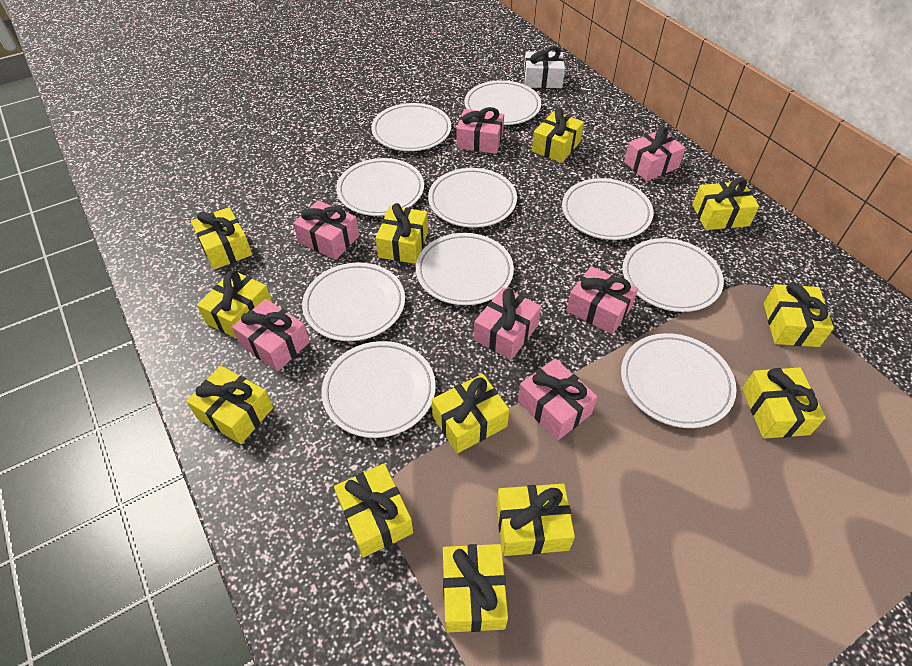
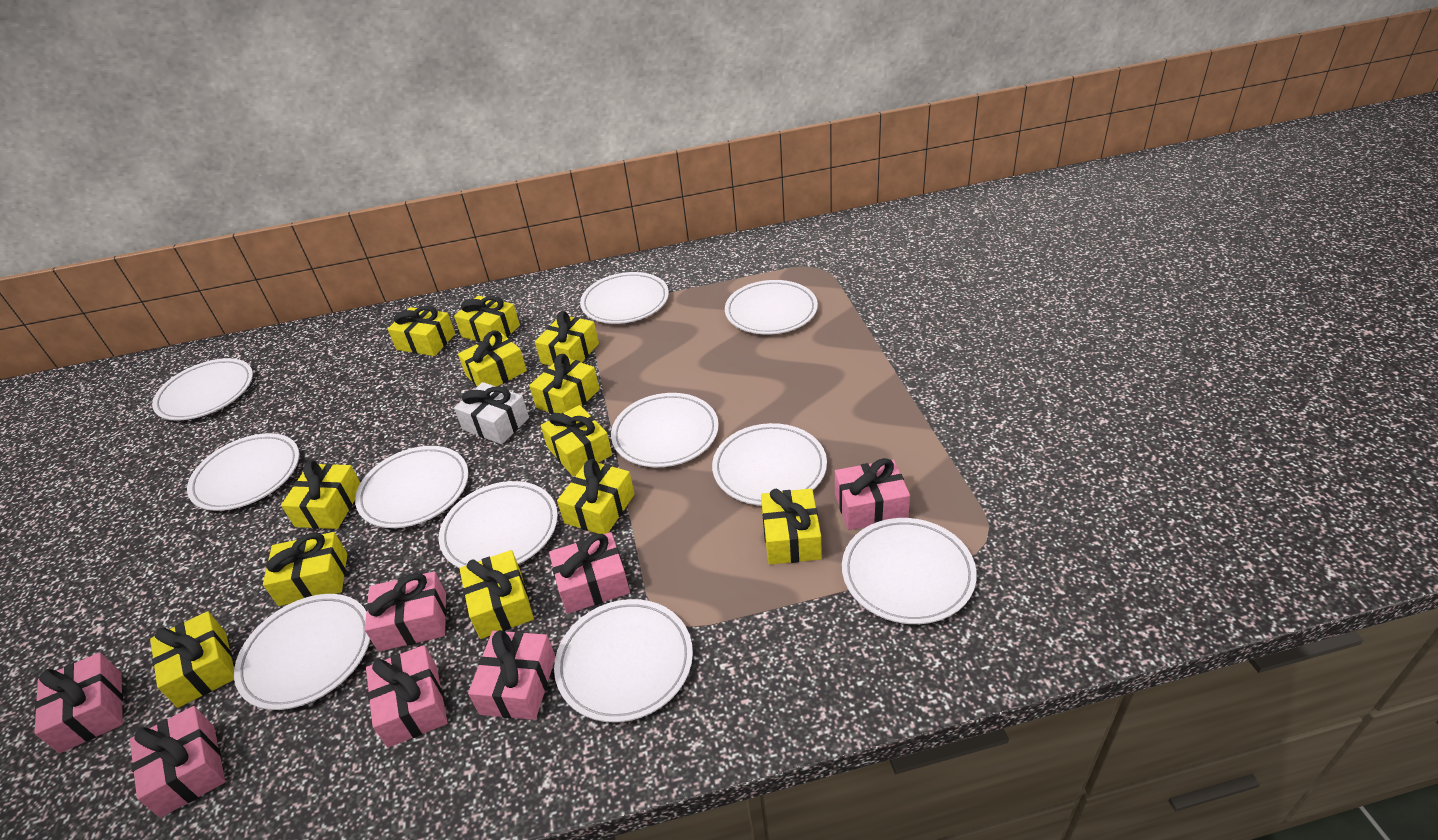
white plate: [302,262,405,341] [322,341,436,438] [336,158,424,216] [371,103,451,151] [416,233,514,305] [428,168,517,228] [465,80,541,125] [562,178,654,240] [621,333,737,428] [622,238,724,312] = 10 -> [152,358,253,420] [187,433,299,511] [234,594,370,710] [355,446,468,528] [439,481,558,568] [554,599,693,723] [580,272,669,324] [611,393,719,467] [712,423,827,506] [725,280,818,335] [842,518,977,624] = 11

